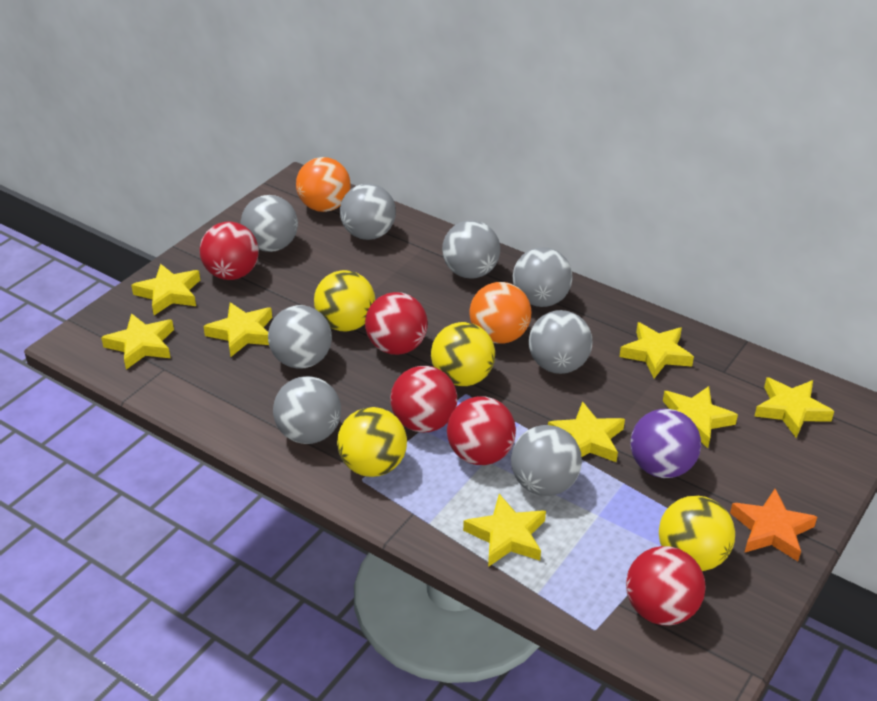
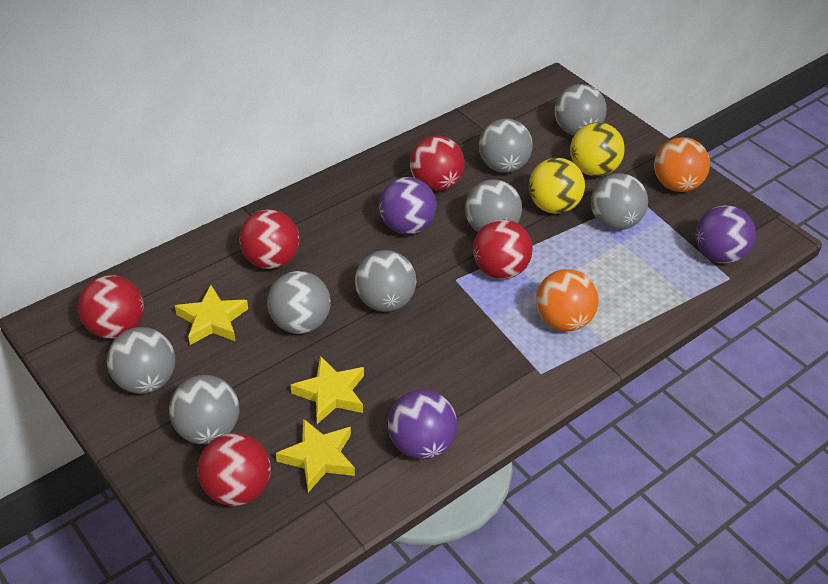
orange star: [730,489,817,561] = 1 -> none = 0
purple ball: [631,409,701,478] = 1 -> [379,177,436,234] [388,389,457,459] [695,205,756,263] = 3
yellow ball: [314,270,375,331] [337,407,407,477] [431,322,495,386] [659,496,735,571] = 4 -> [529,158,585,214] [570,122,625,176] = 2
yellow star: [101,313,174,370] [131,264,200,315] [203,302,272,357] [463,494,546,567] [548,401,625,462] [619,322,694,378] [663,386,738,448] [754,377,834,438] = 8 -> [175,285,248,345] [276,418,355,493] [291,356,364,424] = 3

